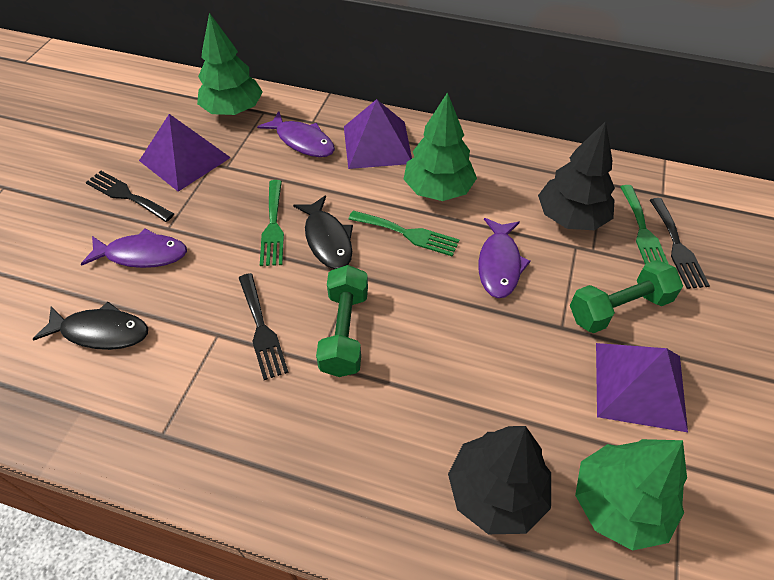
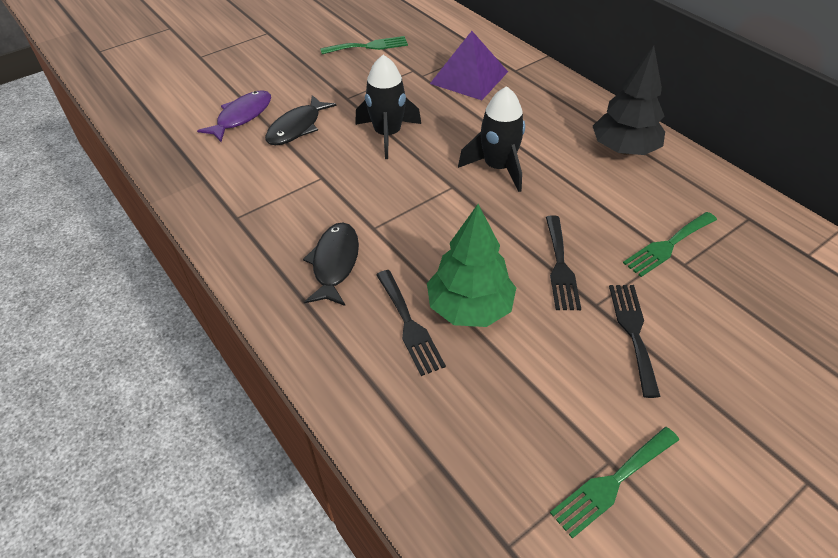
black rocket: none = 0 -> [355,55,421,159] [458,86,525,192] = 2
black tree: [448,426,551,534] [538,121,615,230] = 2 -> [593,46,665,155] = 1
green dumbbell: [316,265,368,377] [570,260,683,333] = 2 -> none = 0
green tree: [197,13,263,115] [404,92,477,201] [575,439,687,551] = 3 -> [427,204,516,327] = 1
purple fish: [81,228,187,268] [257,111,335,157] [478,218,531,298] = 3 -> [197,90,271,142] = 1
purple pyramid: [139,114,231,192] [344,99,412,169] [596,343,688,432] = 3 -> [430,31,508,100] = 1

